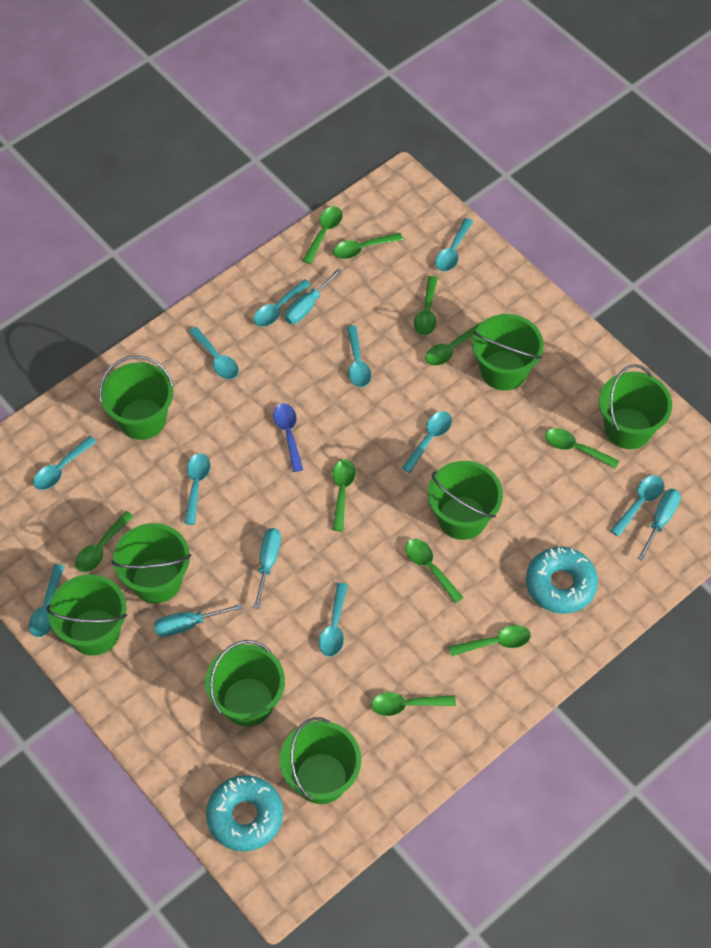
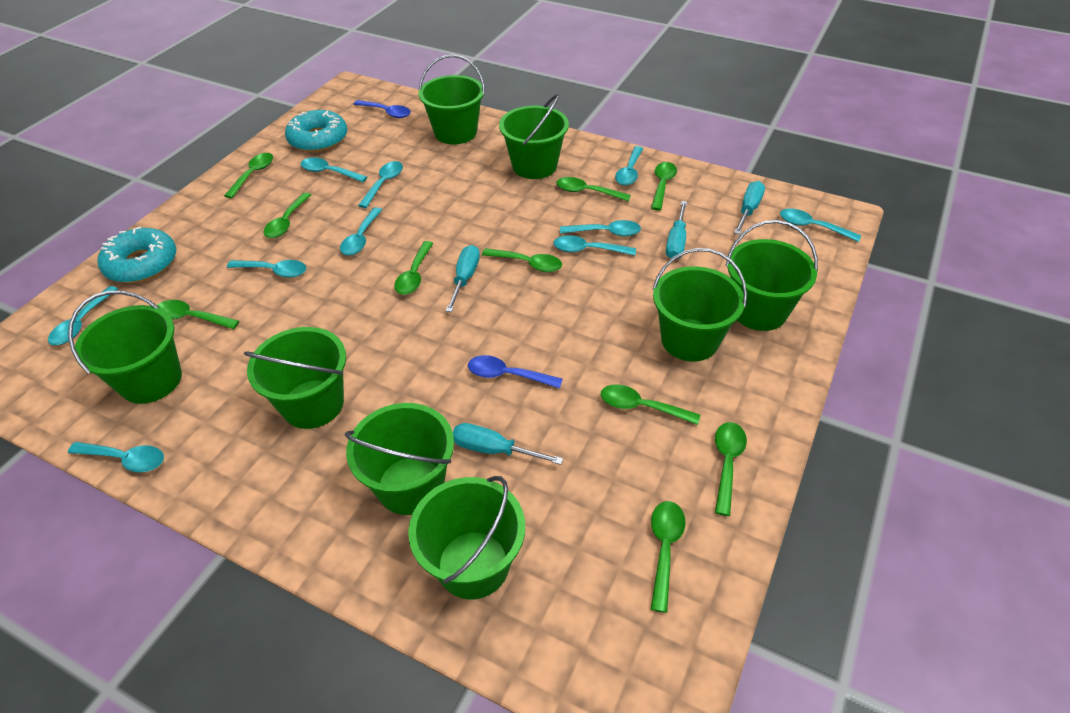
blue spoon: [273,403,303,472] = 1 -> [353,100,411,118] [468,355,563,388] = 2

